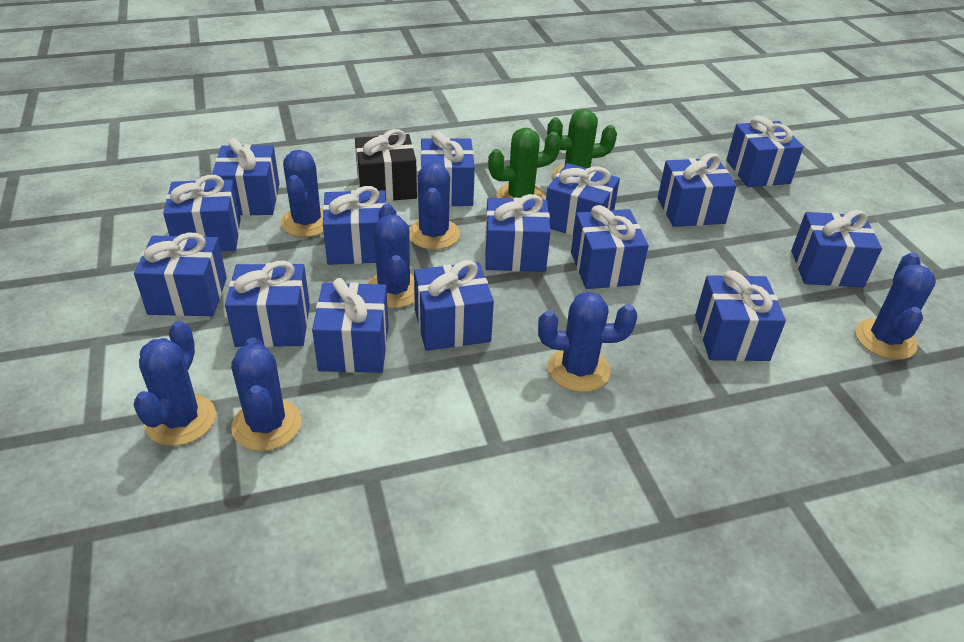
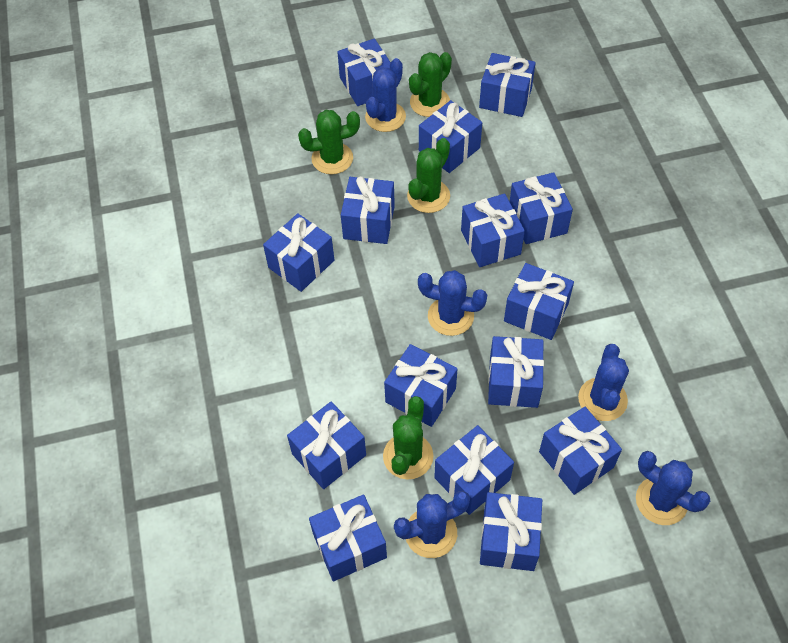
black gift: [355,129,417,201] = 1 -> none = 0
blue cactus: [134,321,216,446] [231,337,301,451] [280,150,324,237] [367,204,415,308] [409,162,460,250] [538,292,637,392] [855,253,936,360] = 7 -> [365,58,406,132] [394,491,470,558] [418,270,487,336] [578,344,629,421] [636,451,710,525] = 5
green cactus: [488,128,561,199] [547,109,617,179] = 2 -> [298,110,360,174] [383,396,433,479] [407,138,450,213] [409,52,452,117] = 4

